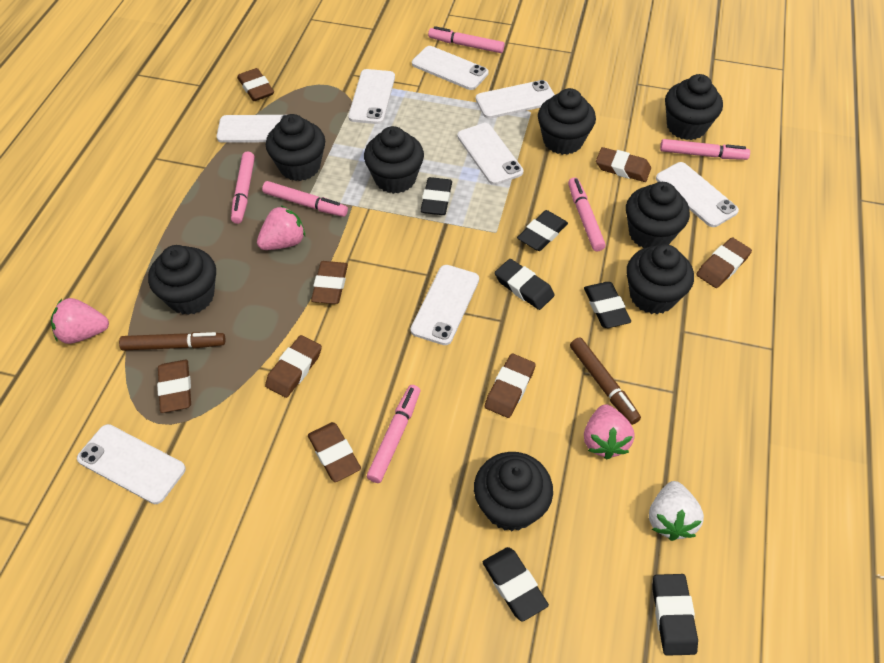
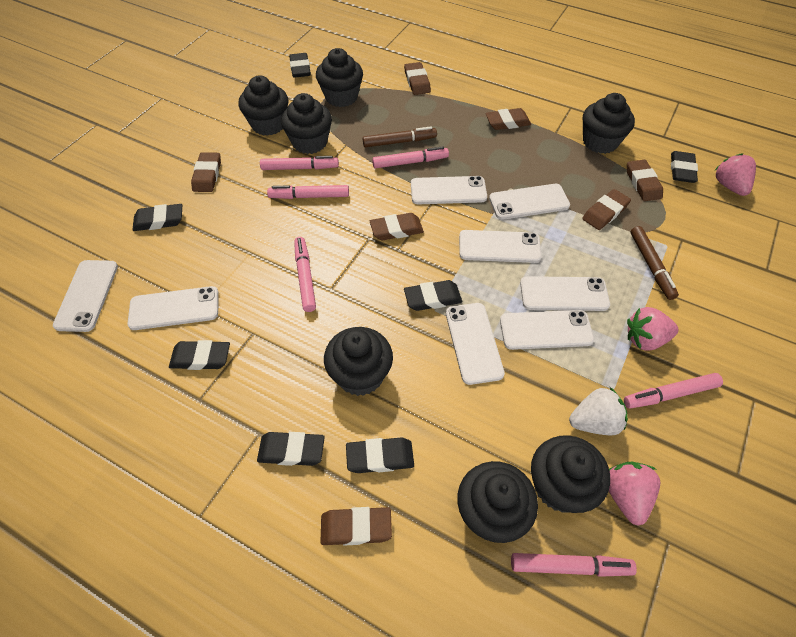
black cupcake: [148,245,216,315] [266,114,325,181] [364,126,424,194] [474,452,553,531] [538,88,596,155] [626,182,690,248] [626,244,694,314] [665,74,723,140] = 8 -> [239,76,288,136] [281,93,332,154] [316,48,363,107] [324,327,393,396] [457,461,538,543] [531,435,610,513] [583,93,635,154] = 7
black eraser: [420,177,452,215] [483,547,549,622] [495,259,555,310] [517,210,568,251] [584,282,631,328] [652,574,698,656] = 6 -> [132,204,182,231] [169,340,230,370] [257,432,325,466] [289,53,311,78] [346,438,414,473] [404,280,462,311] [671,151,698,183] = 7
brown eraser: [157,360,191,413] [237,68,274,101] [265,335,322,398] [308,422,361,482] [311,261,348,304] [484,354,536,418] [596,147,651,182] [697,237,752,288] = 8 -> [191,152,221,192] [320,507,392,546] [370,213,424,240] [404,62,431,95] [485,108,531,130] [582,189,631,230] [627,160,663,201] = 7

